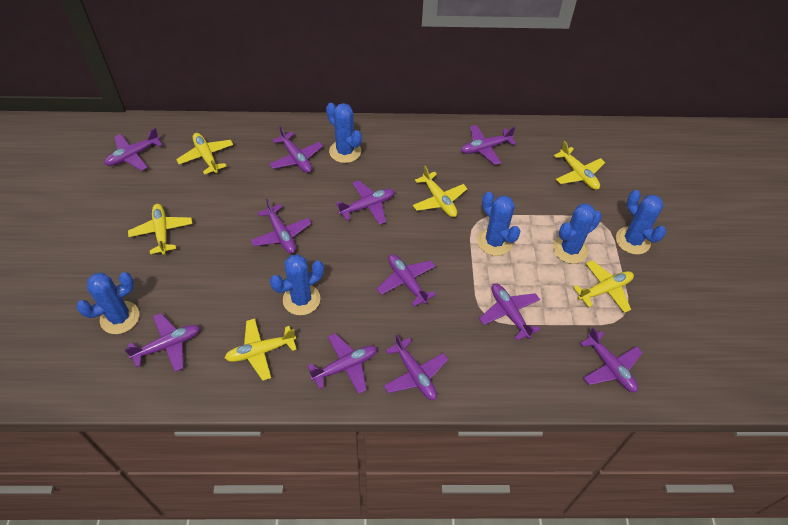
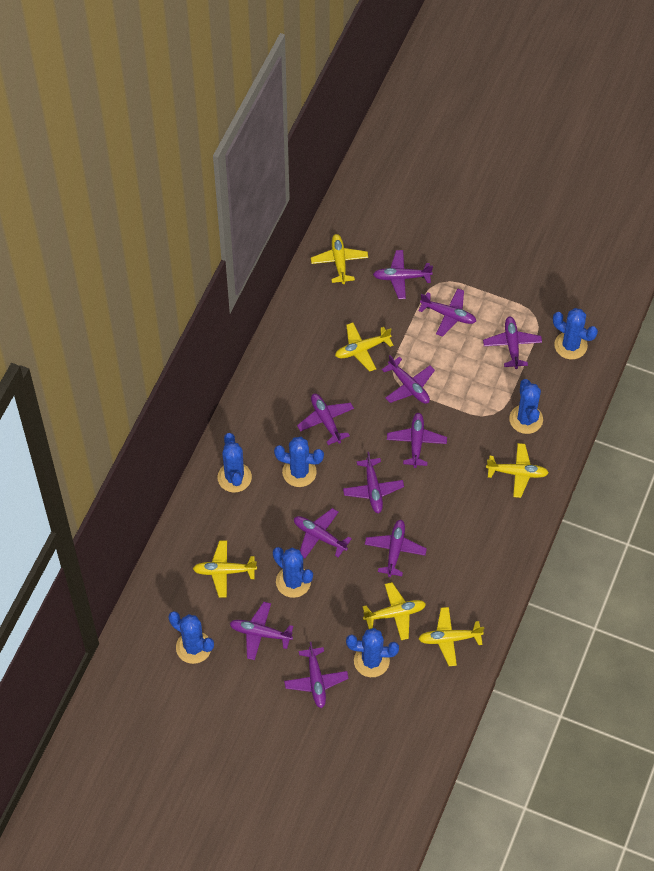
blue cactus: [76,272,139,334] [270,254,324,315] [326,103,362,163] [477,192,521,256] [553,203,602,264] [616,190,666,255] = 6 -> [169,611,214,664] [218,433,252,493] [273,547,313,598] [274,437,324,487] [346,628,399,677] [509,379,543,434] [553,308,598,360] = 7

